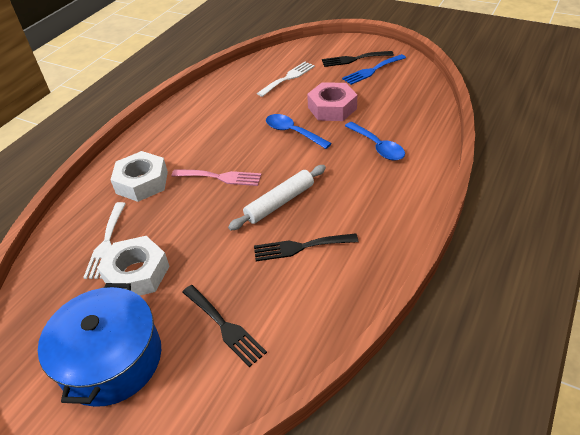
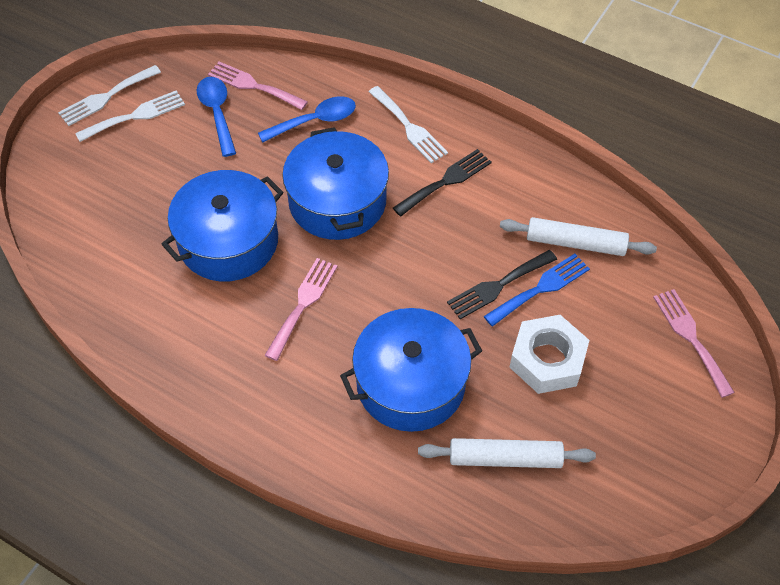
black fork: [182,285,267,367] [254,233,358,261] [322,51,394,67] = 3 -> [393,149,492,216] [447,250,557,319] = 2
blue pot: [38,283,161,407] = 1 -> [162,170,284,281] [282,127,389,240] [340,308,482,432] = 3
pink fork: [172,169,261,186] = 1 -> [208,62,308,110] [265,258,338,361] [653,289,735,398] = 3
pink nut: [307,82,357,121] = 1 -> none = 0
white fork: [83,202,126,279] [257,62,315,97] = 2 -> [58,65,161,126] [75,90,185,142] [369,86,448,163] = 3
white nut: [97,236,170,296] [111,151,168,202] = 2 -> [509,315,589,394] = 1
white rolling pin: [228,165,326,230] = 1 -> [418,438,596,468] [500,217,657,256] = 2

